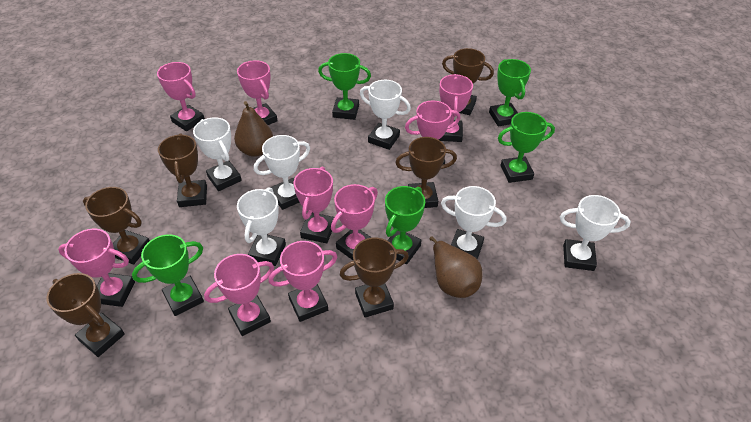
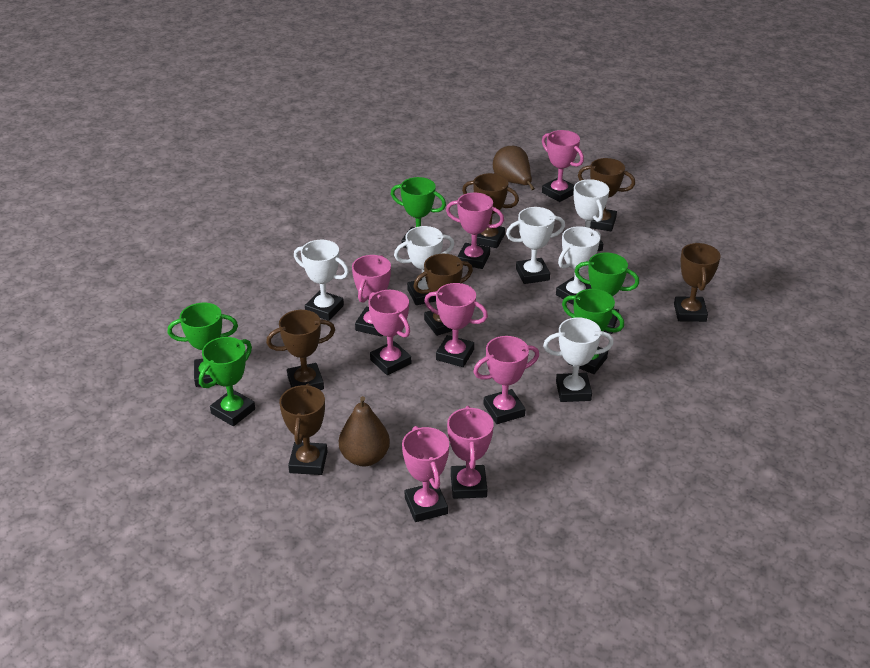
pink trophy: [58,229,135,307] [157,62,205,131] [204,254,274,336] [237,60,278,125] [268,241,337,322] [294,167,334,243] [331,184,378,260] [405,100,460,164] [439,74,473,142] = 9 -> [352,255,391,337] [368,290,411,375] [402,426,449,522] [424,283,488,367] [446,193,504,269] [447,406,494,499] [473,336,539,424] [542,130,584,202] = 8

